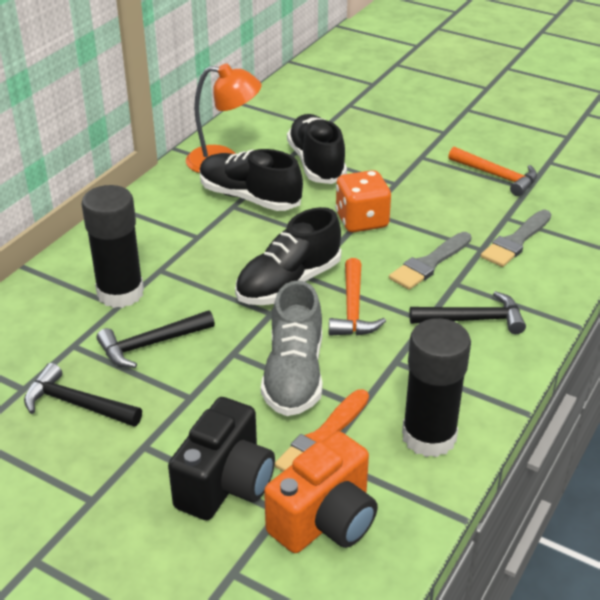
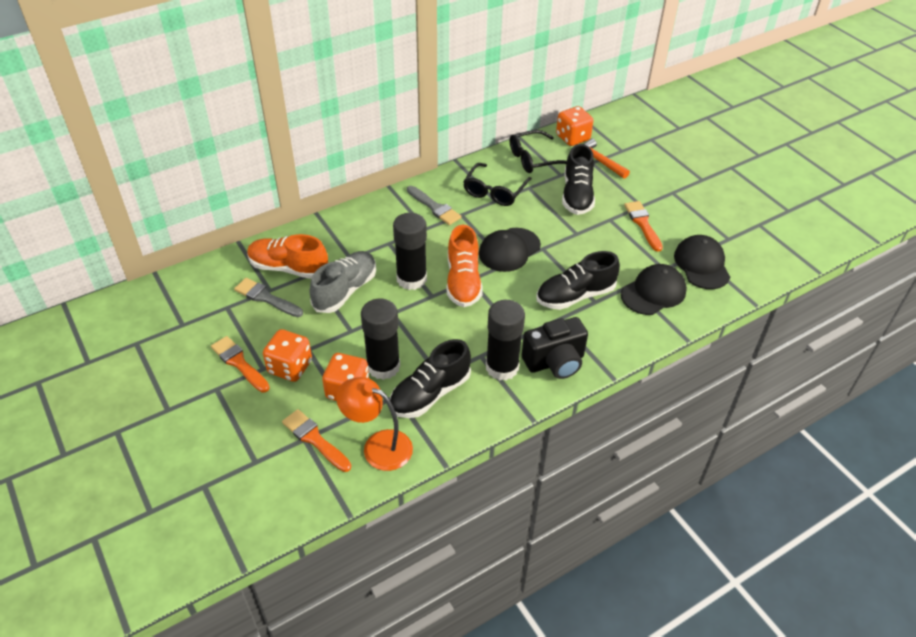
black cap: none = 0 -> [479,228,541,272] [621,264,687,315] [674,235,730,289] = 3
black glasses: none = 0 -> [463,163,532,206] [510,130,567,173] = 2
black glue stick: [82,185,144,308] [402,318,471,457] = 2 -> [361,299,400,380] [393,213,427,290] [486,300,525,381] = 3
black hammer: [24,363,142,427] [97,310,215,368] [409,291,526,334] = 3 -> none = 0
orange brush: [275,389,369,471] = 1 -> [211,336,270,393] [282,409,351,472] [624,201,663,252] = 3
orange camera: [264,431,378,553] = 1 -> none = 0
orange dice: [335,170,391,232] = 1 -> [263,329,312,382] [322,353,369,401] [556,106,594,146] = 3
orange hammer: [329,258,386,336] [448,147,537,196] = 2 -> [584,138,630,179] = 1
orange shoe: none = 0 -> [247,234,328,279] [447,225,483,307] = 2

